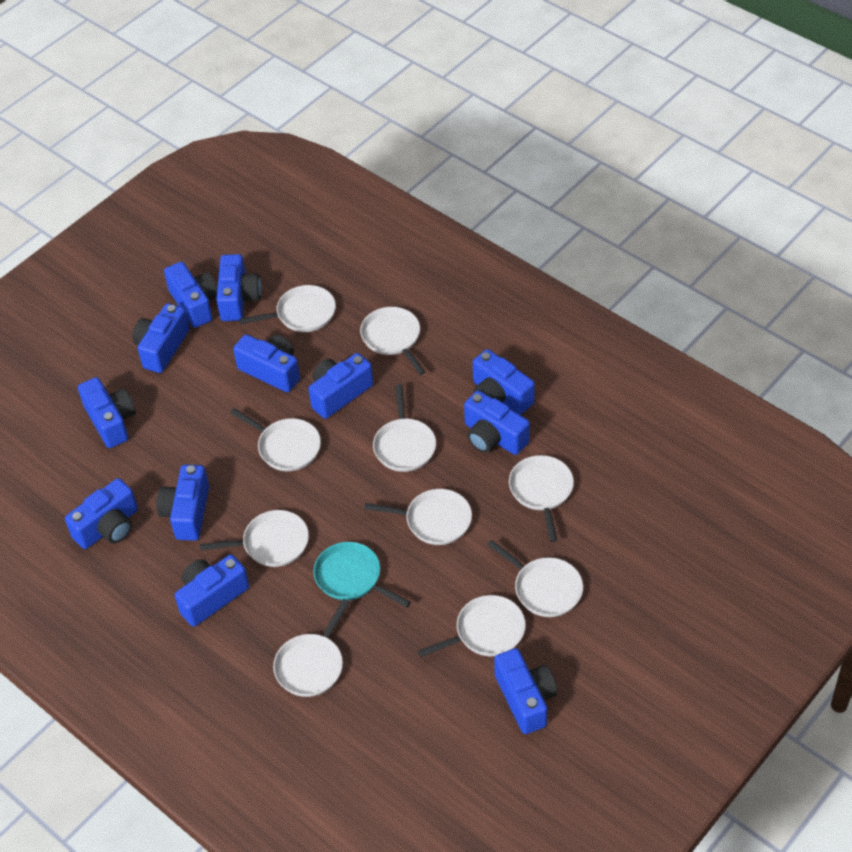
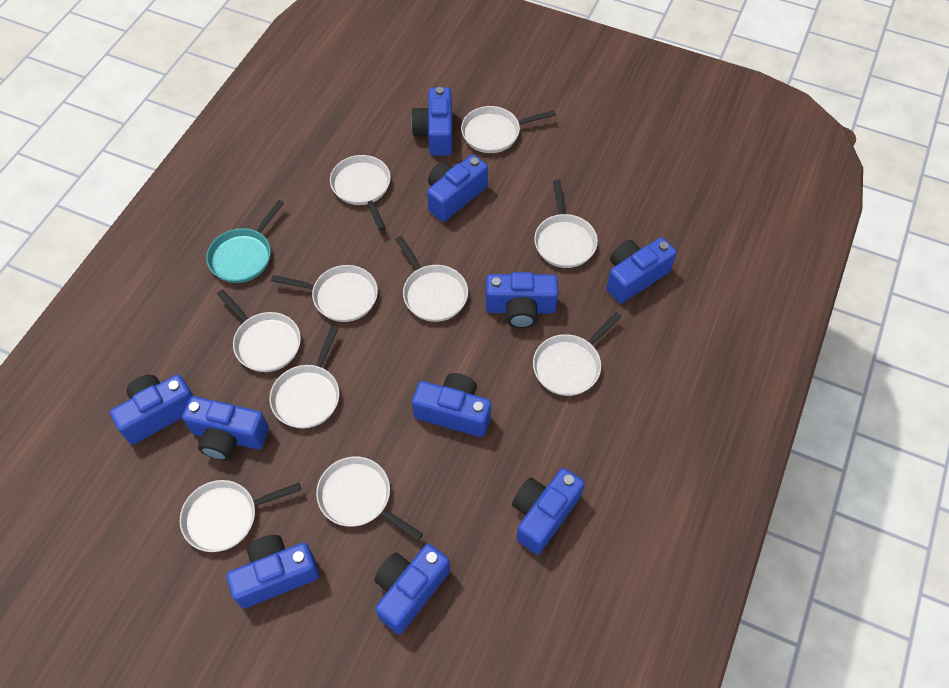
blue camera: [65,478,138,549] [78,377,136,448] [133,303,190,373] [157,465,209,541] [164,262,217,328] [175,555,249,627] [216,254,261,321] [233,334,300,392] [308,353,373,419] [464,391,530,455] [473,349,535,415] [494,648,558,734] = 12 -> [110,374,193,445] [182,396,269,461] [226,535,320,608] [374,544,450,634] [411,87,452,156] [412,373,491,437] [427,155,488,222] [486,272,558,328] [512,468,585,554] [606,237,677,303] = 10

